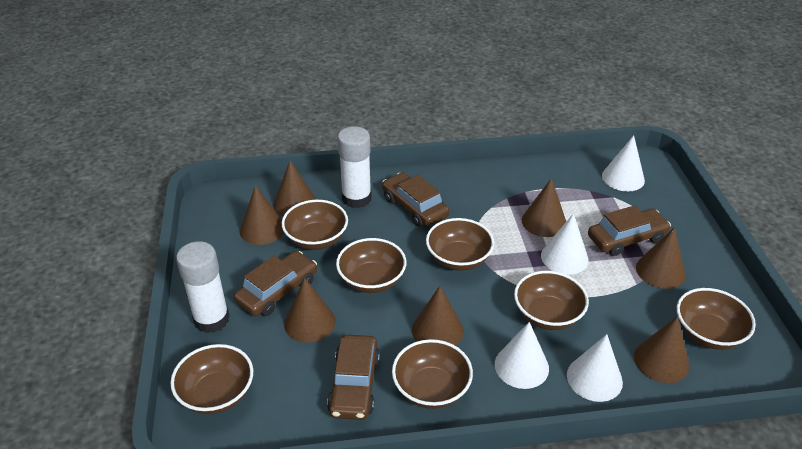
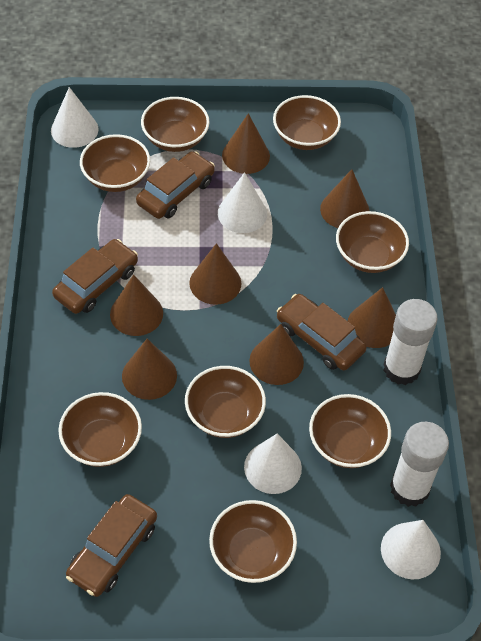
brown bowl: [171,344,253,414] [282,200,348,250] [336,238,406,293] [392,339,473,409] [426,218,494,271] [514,271,589,330] [677,288,756,350] = 7 -> [58,392,142,467] [80,134,150,192] [141,97,210,152] [185,366,266,438] [209,500,297,583] [273,95,341,150] [309,394,391,468] [336,211,409,273] = 8

